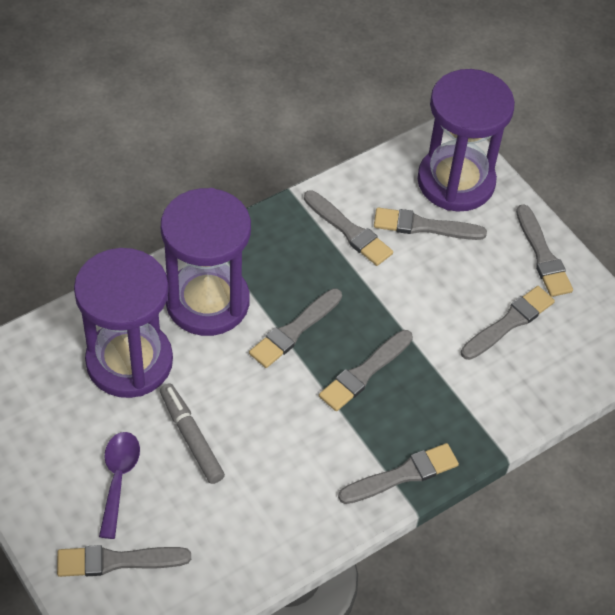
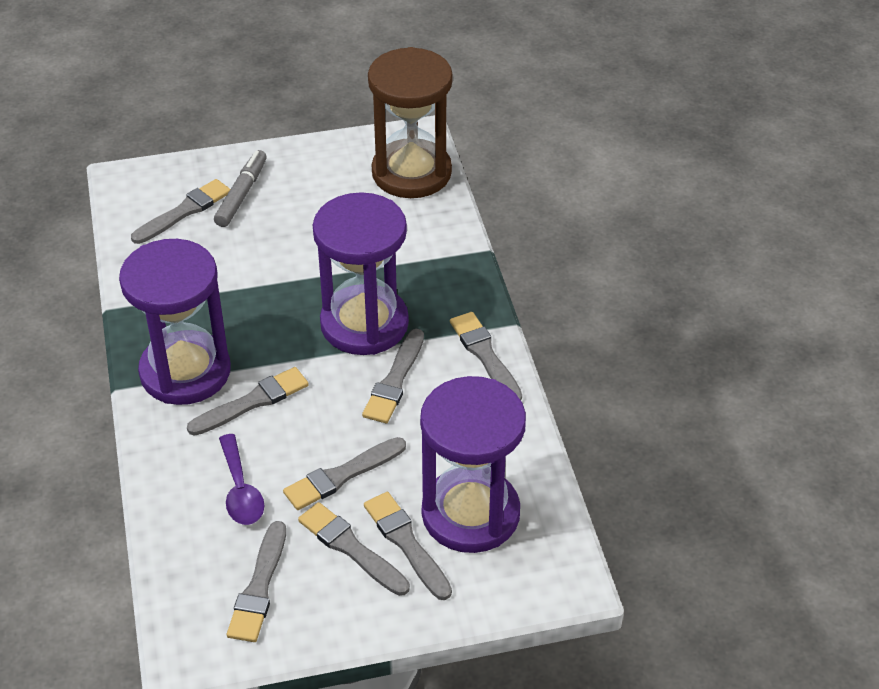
brown hourglass: none = 0 -> [368,47,453,198] = 1

